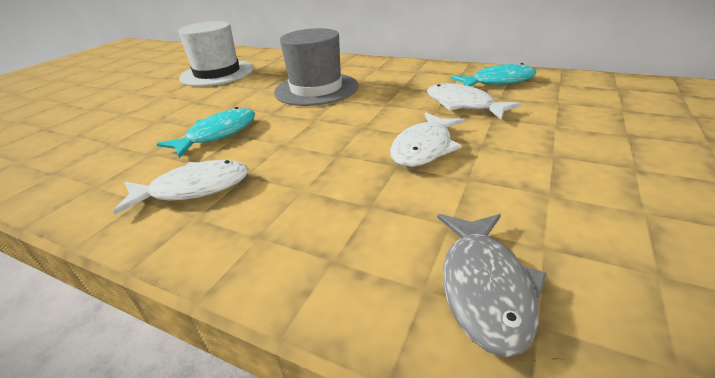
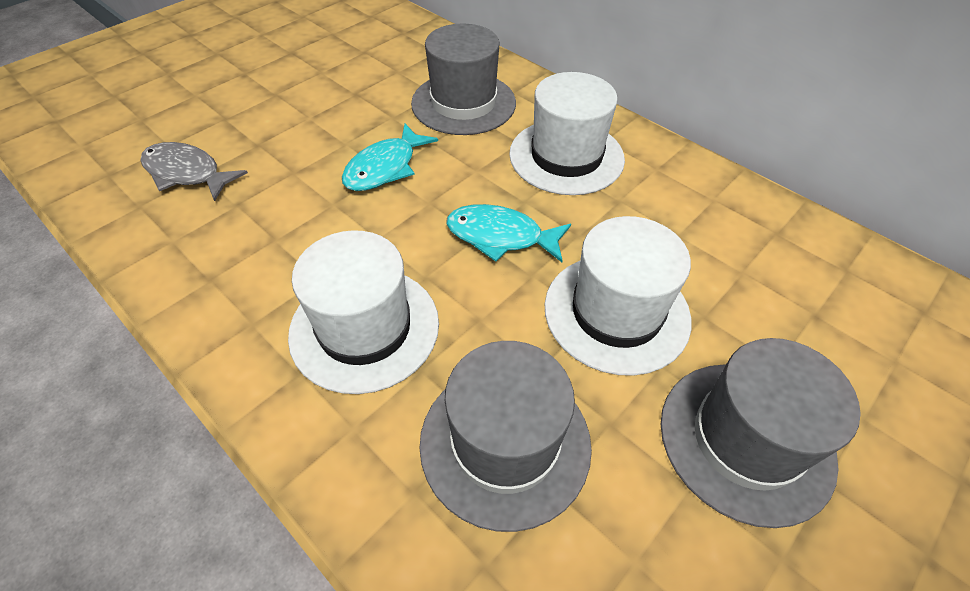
grey hat: [274,28,358,106] = 1 -> [411,23,516,135] [419,341,592,532] [661,338,861,528] = 3
white fish: [113,160,249,215] [390,112,465,167] [427,83,522,119] = 3 -> none = 0
white hat: [178,21,254,86] = 1 -> [288,230,439,394] [509,72,625,195] [545,216,691,376] = 3

